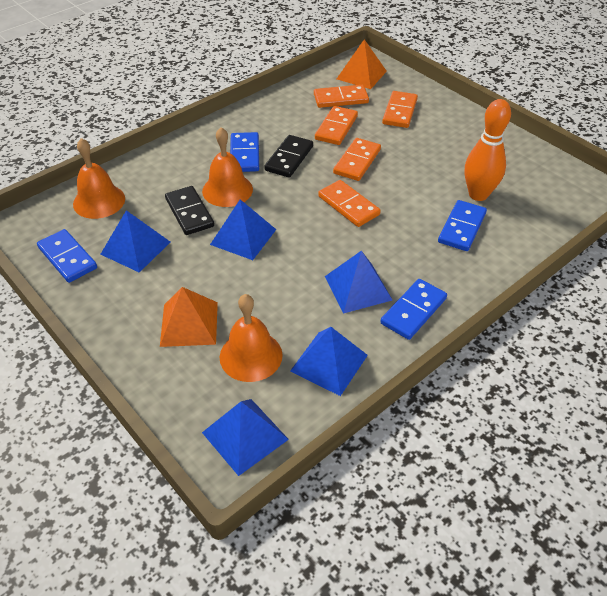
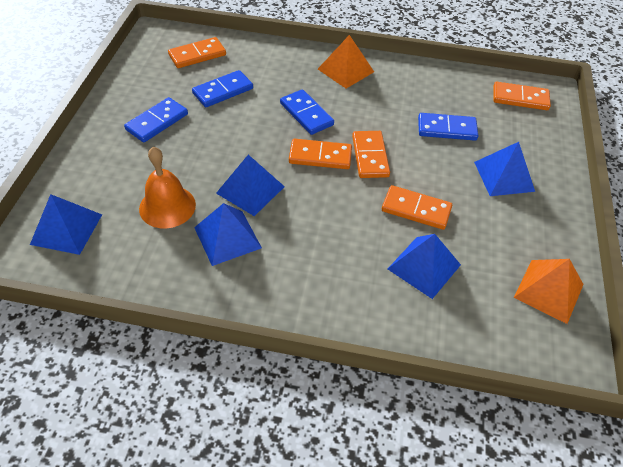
black domino: [165,186,214,235] [264,135,313,178] = 2 -> none = 0
orange bell: [73,138,125,219] [202,127,253,207] [220,294,283,382] = 3 -> [139,147,196,228] = 1
orange bowling pin: [465,99,511,201] = 1 -> none = 0

